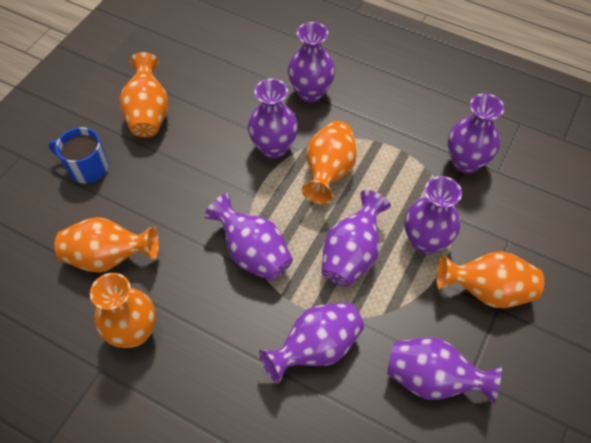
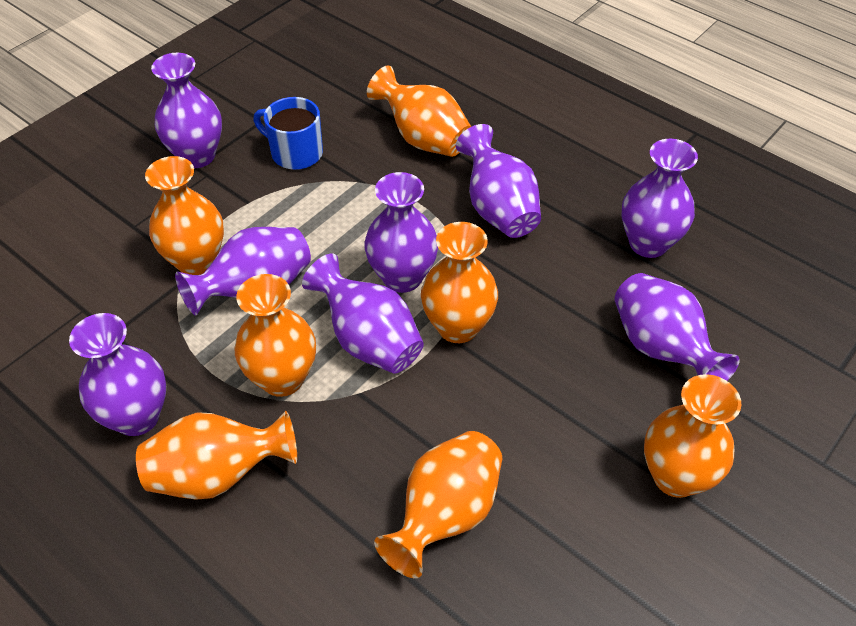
orange vase: [54,217,159,272] [90,273,156,348] [119,52,169,137] [302,121,357,204] [436,251,544,308] = 5 -> [136,411,297,499] [145,156,224,275] [235,274,316,397] [367,65,471,157] [374,431,503,578] [421,222,498,343] [644,374,741,498] = 7

